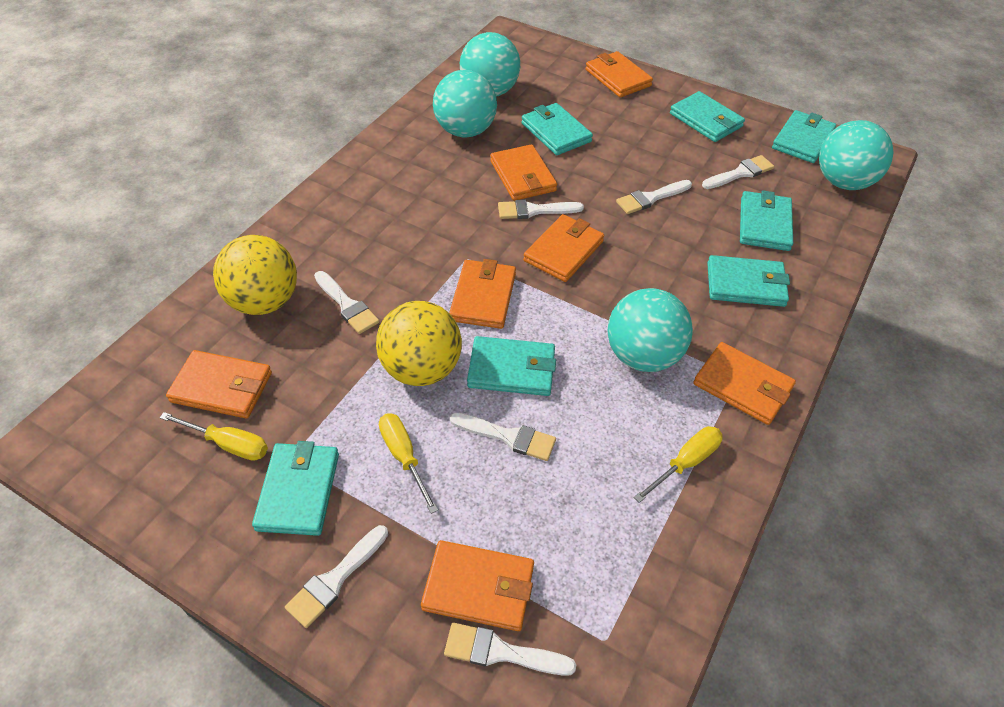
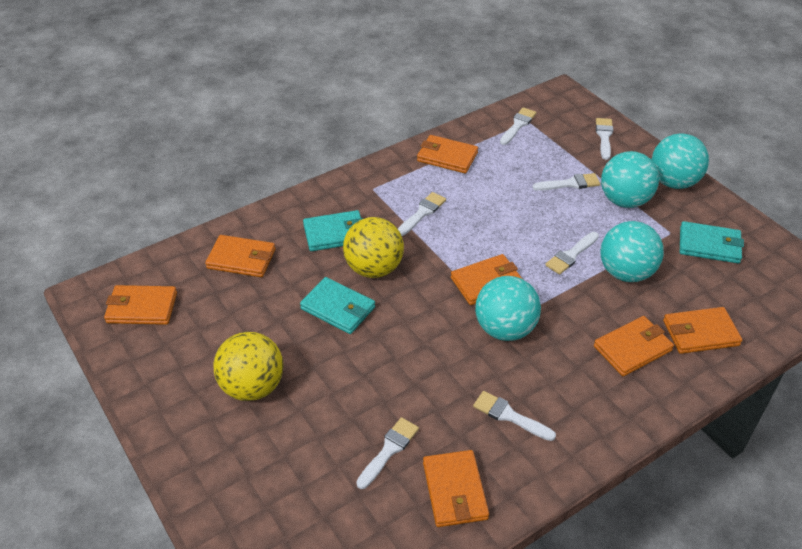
turquoise wallet: [252,441,339,536] [467,336,556,396] [521,103,593,155] [670,91,745,142] [707,255,790,307] [740,190,793,251] [772,110,836,163] = 7 -> [300,277,375,334] [303,210,363,251] [680,221,744,264] = 3
yellow screwdriver: [160,412,268,461] [379,413,438,514] [634,426,723,503] = 3 -> none = 0

